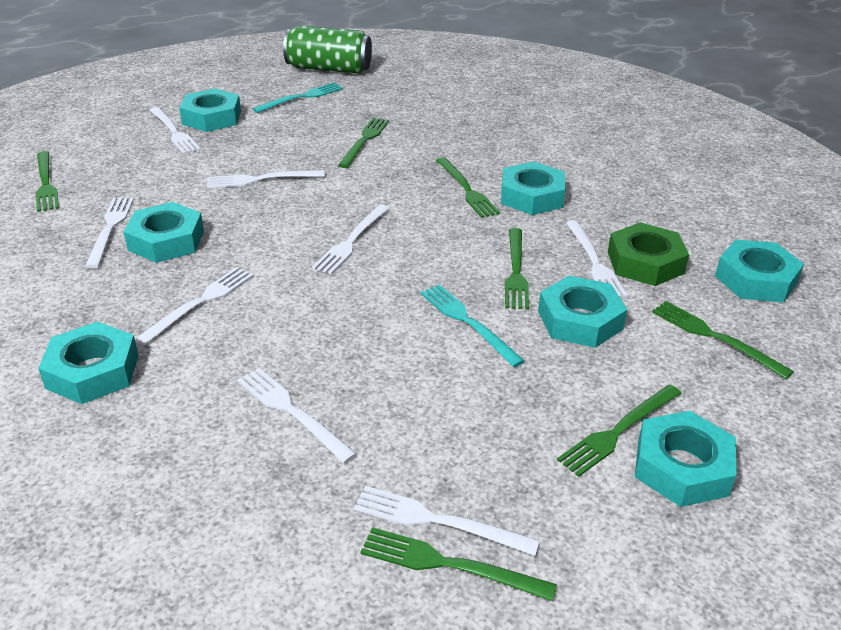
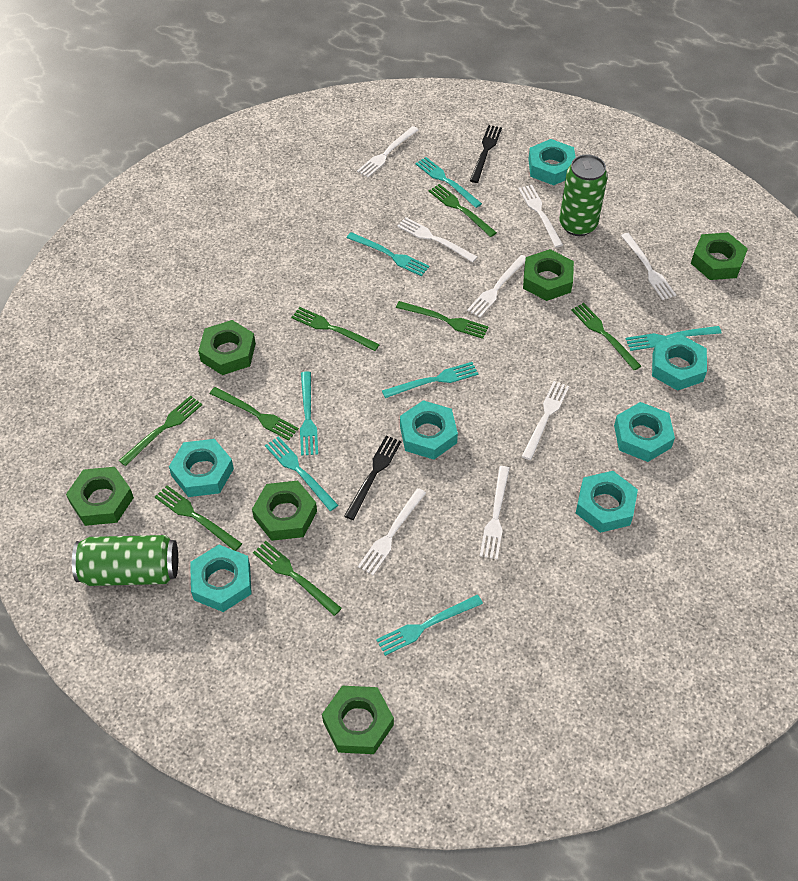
black fork: none = 0 -> [344,436,401,520] [470,125,502,183] = 2
green can: [283,26,372,74] = 1 -> [72,535,178,586] [559,154,608,236] = 2
green fork: [36,151,59,212] [338,118,389,168] [361,527,557,601] [436,157,500,218] [505,228,529,309] [557,384,682,477] [652,301,794,379] = 7 -> [119,396,202,466] [155,485,242,551] [209,387,299,441] [253,541,342,616] [291,307,380,351] [396,301,489,339] [429,184,497,237] [571,303,641,370] = 8
green nut: [608,222,689,286] = 1 -> [66,467,134,526] [198,320,256,375] [252,481,317,541] [322,686,394,754] [523,249,574,301] [691,233,748,280] = 6
turquoise fork: [252,82,343,113] [420,285,525,367] = 2 -> [265,436,338,511] [300,371,318,456] [347,232,430,277] [376,595,483,656] [382,362,478,398] [415,157,482,208] [626,326,722,351] = 7

